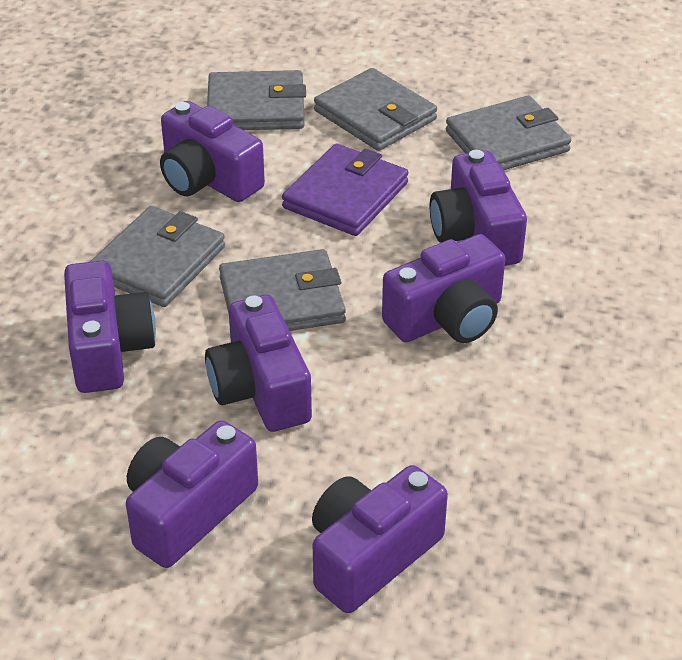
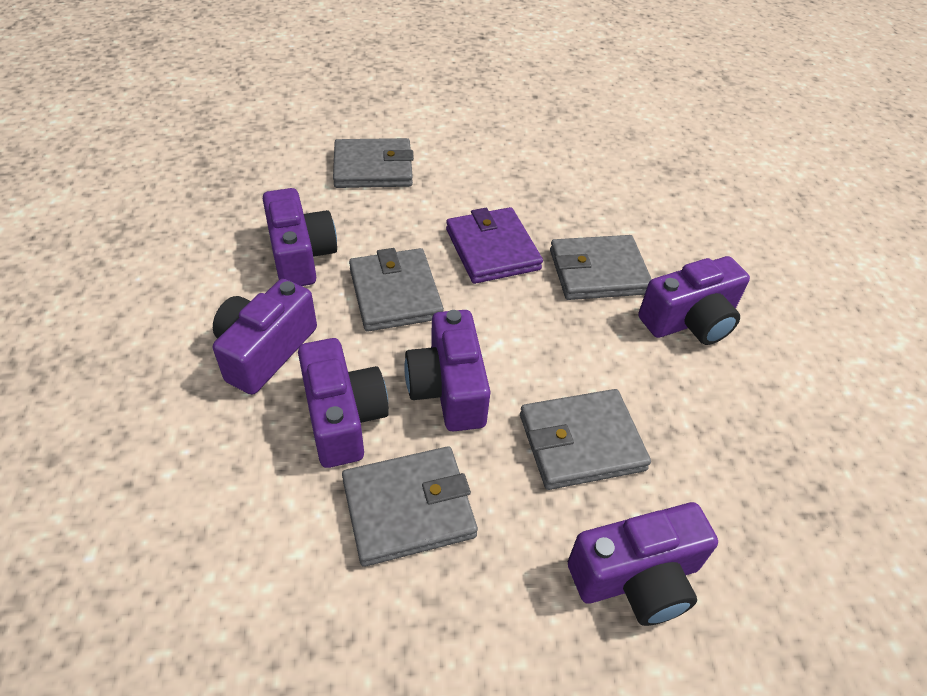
purple camera: [64,261,156,393] [126,420,258,568] [160,101,265,202] [205,295,312,432] [312,465,448,613] [382,234,505,343] [430,150,527,266] = 7 -> [213,279,317,395] [263,188,337,286] [298,338,389,468] [404,310,491,432] [568,502,718,626] [638,256,750,345] = 6

